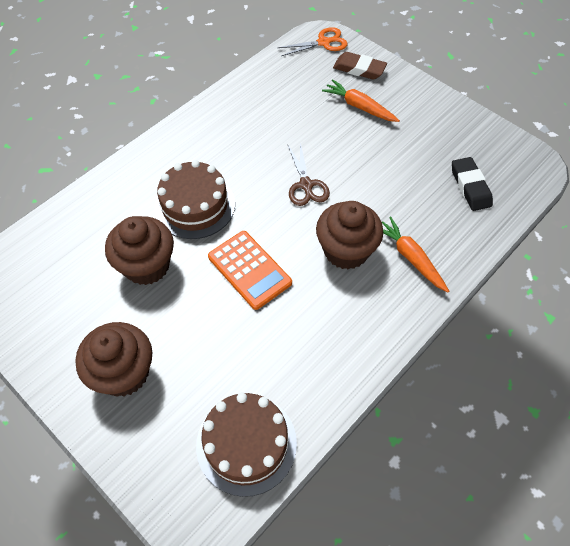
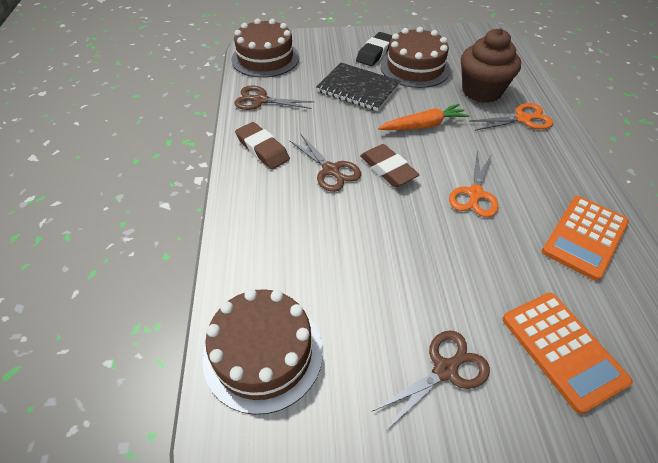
black notebook: none = 0 -> [316,63,400,111] = 1
brown cake: [155,160,235,239] [196,393,297,497] = 2 -> [202,289,323,415] [231,19,299,78] [381,27,451,88] = 3
brown cupcake: [75,322,153,397] [105,216,174,285] [316,201,383,270] = 3 -> [461,28,521,103] = 1
brown eraser: [333,52,387,80] = 1 -> [235,122,290,169] [360,144,420,187] = 2
brown scissors: [288,143,330,206] = 1 -> [234,86,315,110] [289,135,361,192] [371,330,490,432] = 3
orange calculator: [208,231,292,310] = 1 -> [503,293,633,414] [542,196,629,281] = 2
orange carrot: [322,79,400,122] [382,216,449,292] = 2 -> [378,104,469,130] = 1
orange scissors: [277,27,348,56] = 1 -> [449,150,498,217] [470,103,553,131] = 2

